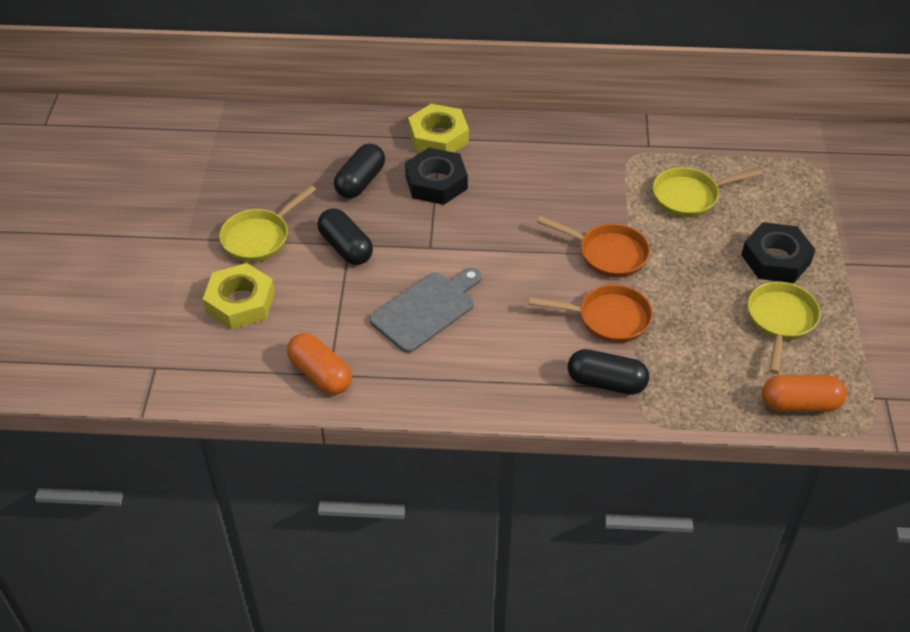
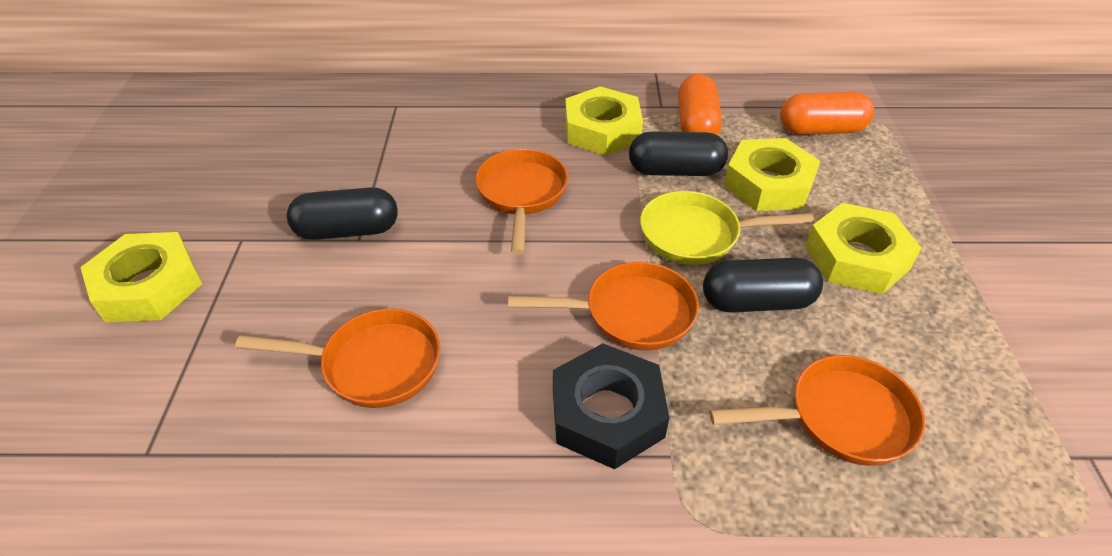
black nut: [405,148,468,205] [741,222,816,283] = 2 -> [553,343,669,469] = 1
grey cutting board: [370,268,482,353] = 1 -> none = 0
orange pan: [528,284,653,343] [537,216,650,278] = 2 -> [235,309,441,408] [475,149,568,255] [508,262,699,351] [709,355,925,466] = 4
yellow nut: [203,263,275,330] [408,104,469,153] = 2 -> [80,232,202,323] [565,86,643,156] [724,138,820,211] [805,203,921,294] = 4
yellow pan: [219,185,316,262] [653,167,762,217] [747,282,821,374] = 3 -> [640,191,814,265] = 1

